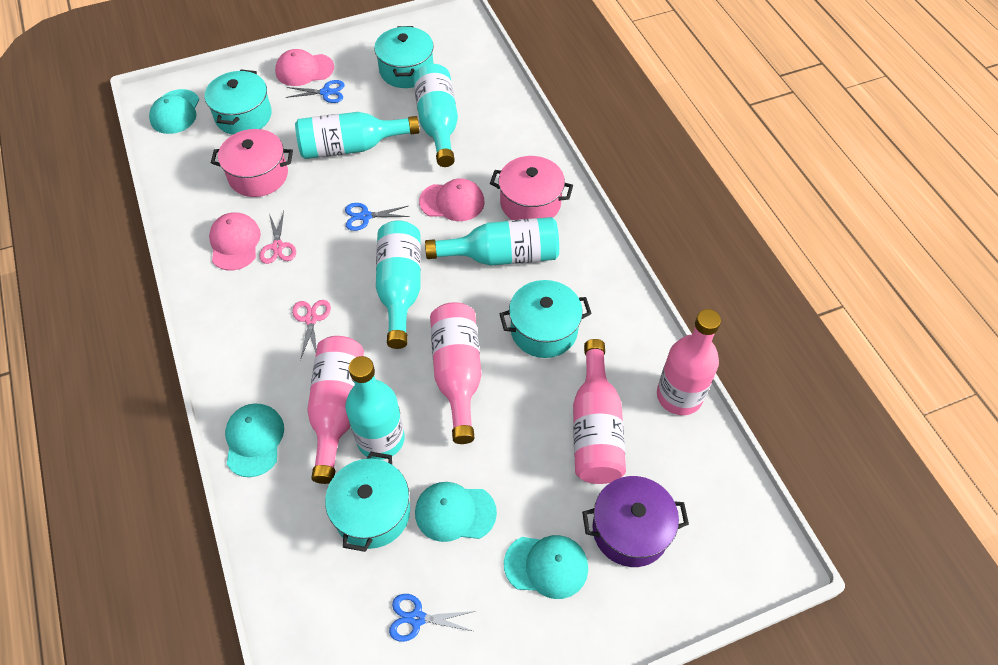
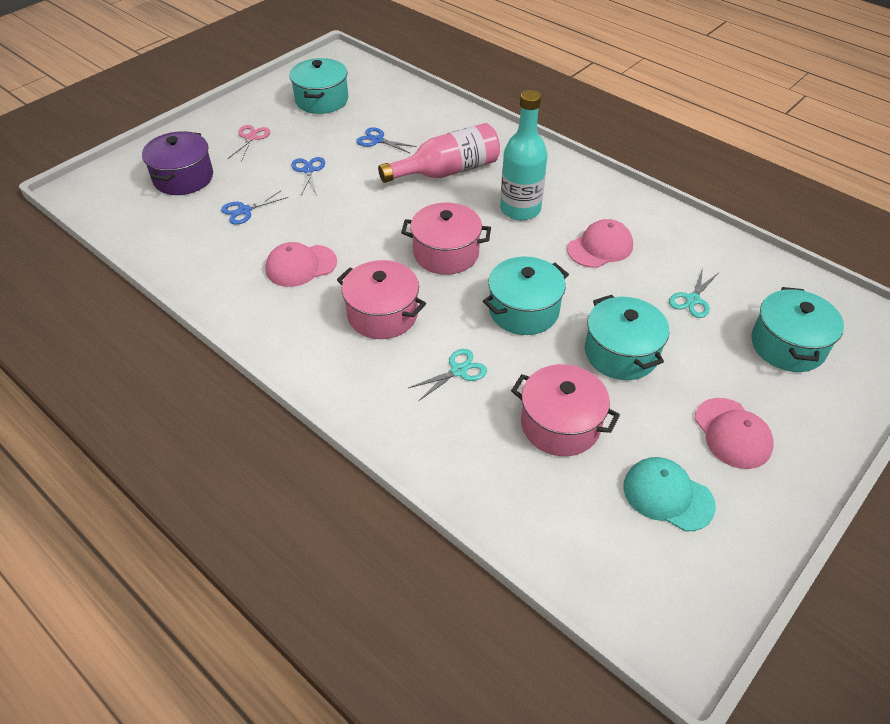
pink bottle: [307,336,364,484] [430,302,482,444] [573,339,626,484] [657,309,721,415] = 4 -> [378,123,500,183] = 1
pink pot: [211,129,293,197] [490,156,573,220] = 2 -> [337,260,426,339] [401,203,491,275] [511,364,620,456] = 3
pink scissors: [259,211,296,264] [292,300,331,360] = 2 -> [228,125,270,161] = 1
turquoise bottle: [295,112,420,159] [345,356,405,460] [376,220,421,349] [413,64,458,167] [425,217,559,266] = 5 -> [500,90,547,220] = 1
turquoise cap: [149,89,200,134] [225,403,284,477] [415,482,497,542] [504,535,588,599] = 4 -> [623,457,716,532] = 1
turquoise scissors: none = 0 -> [408,349,487,401] [669,268,718,318] = 2

